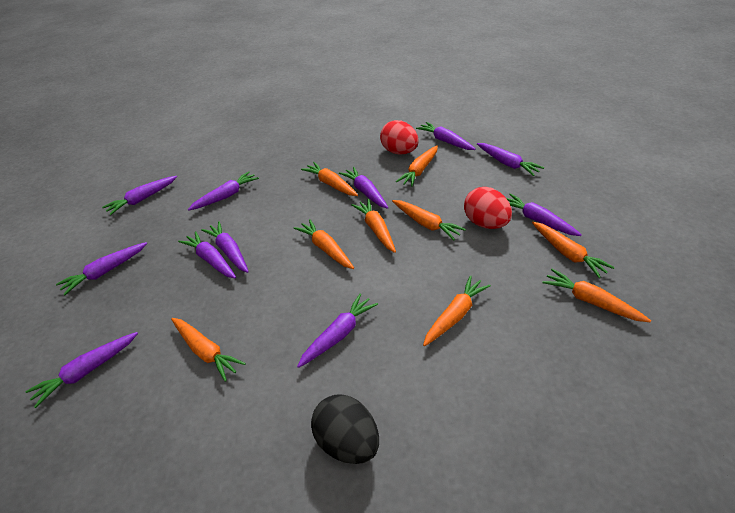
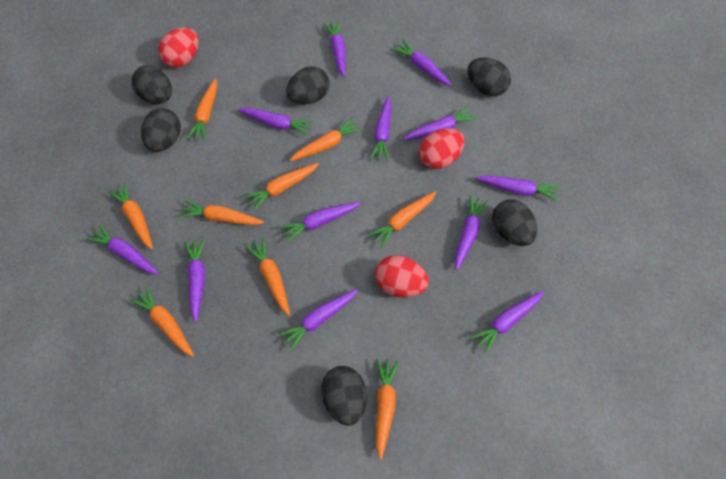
black egg: [311,394,379,464] = 1 -> [132,65,172,104] [141,108,181,152] [286,66,330,104] [321,366,367,426] [467,58,511,97] [492,200,537,246] = 6
purple carrot: [26,332,138,408] [56,242,147,295] [102,176,177,215] [178,231,236,278] [188,171,259,211] [201,221,249,273] [297,293,378,368] [339,167,389,209] [416,122,476,150] [477,143,544,176] [506,194,582,236] = 11 -> [86,224,159,274] [185,239,205,322] [238,108,313,136] [278,289,358,351] [279,201,361,243] [323,21,346,77] [370,96,391,161] [392,40,452,86] [403,106,477,140] [455,195,489,270] [470,291,544,354] [476,175,559,201] = 12
red egg: [380,120,419,154] [464,187,512,229] = 2 -> [158,27,199,68] [375,255,429,298] [419,128,465,169] = 3

